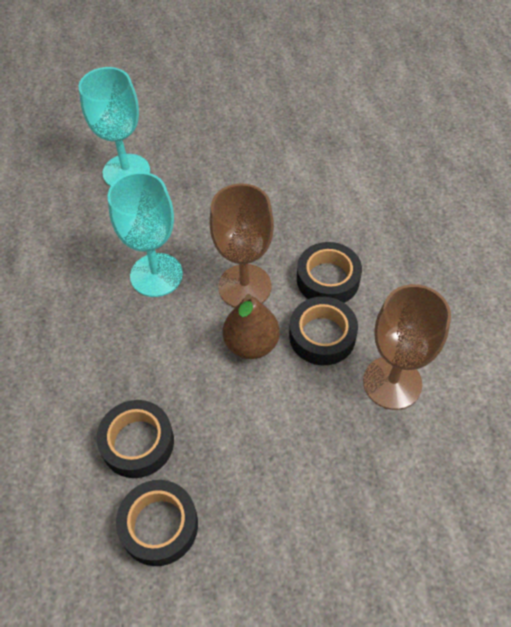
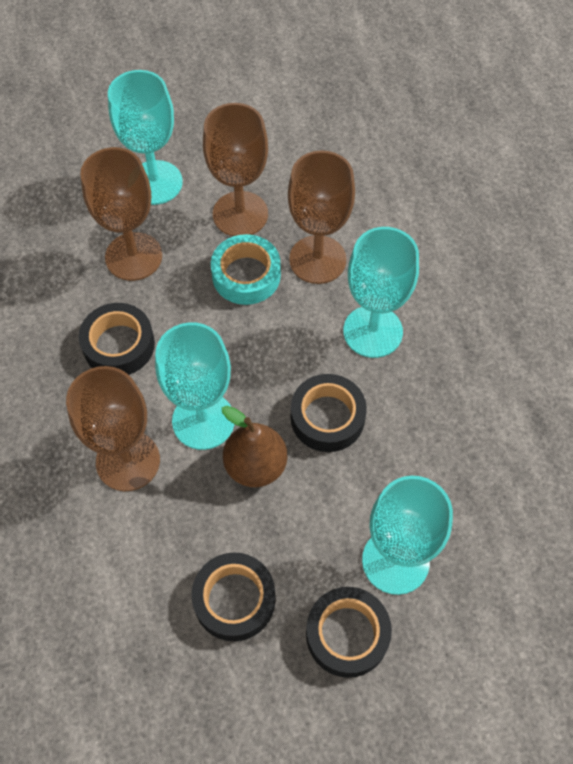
brown goblet: [209,183,274,308] [363,284,451,410] = 2 -> [66,366,160,491] [80,147,162,281] [203,103,268,236] [288,150,355,284] = 4
turquoise goblet: [79,67,150,186] [108,172,183,297] = 2 -> [108,70,183,205] [155,322,235,450] [343,227,419,358] [362,476,453,595] = 4
turquoise tape: none = 0 -> [211,234,281,305] = 1

